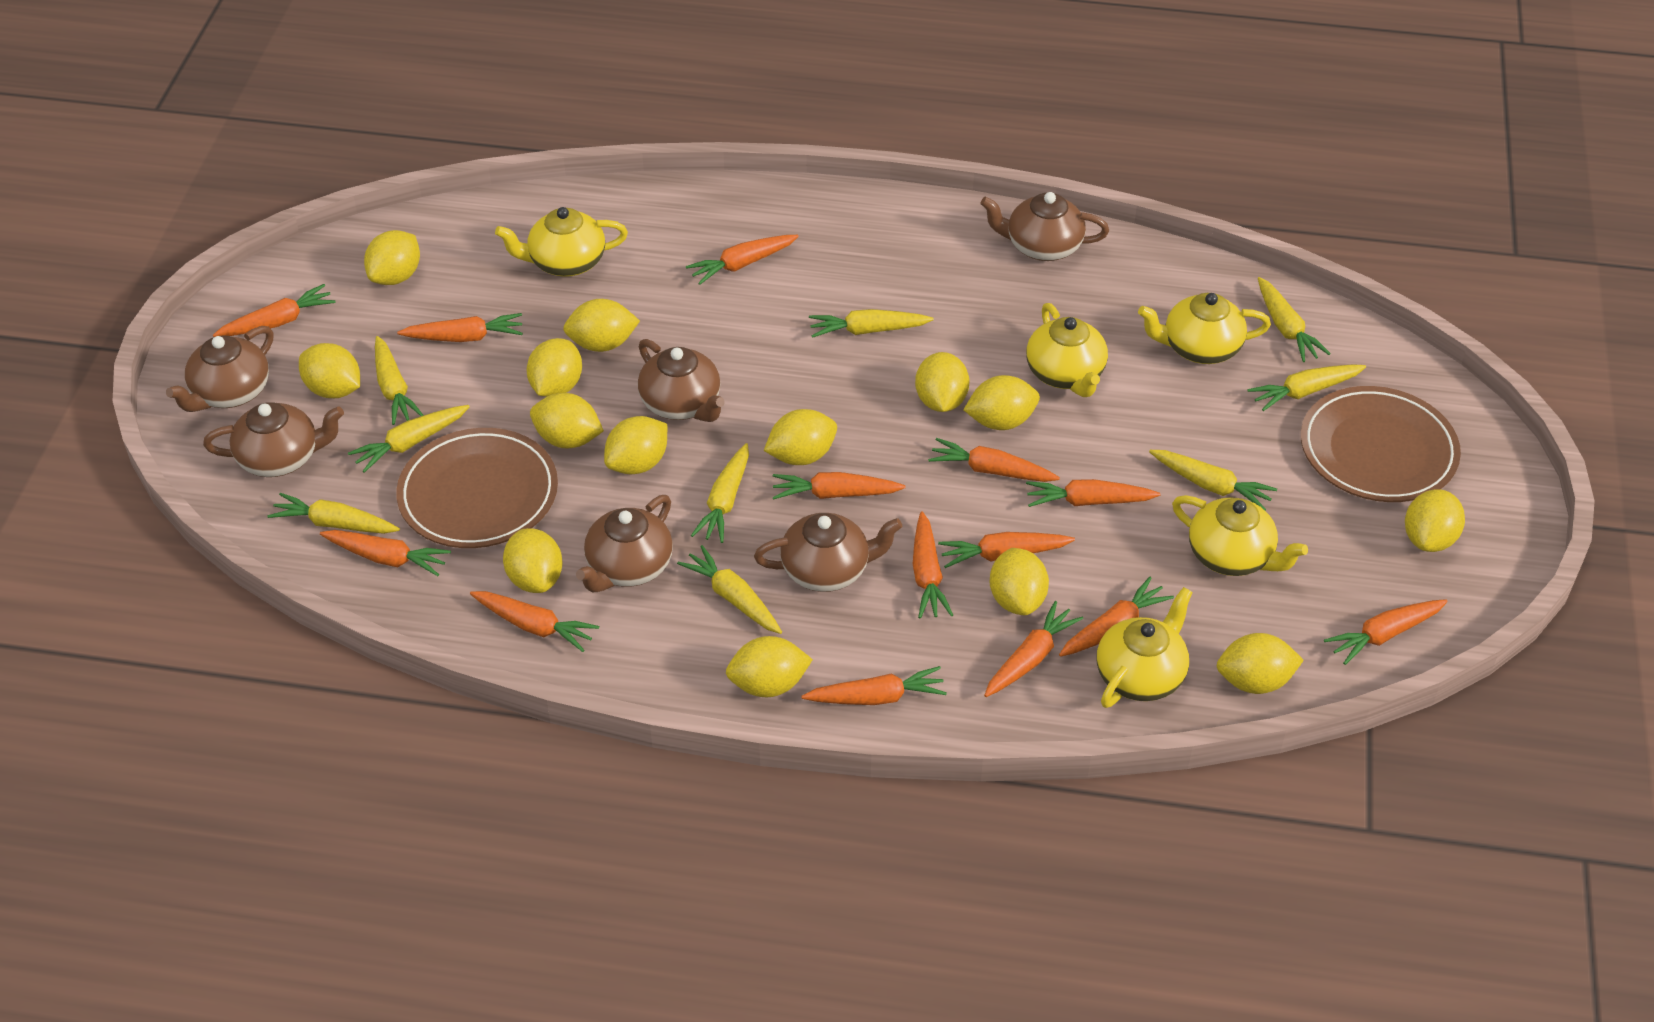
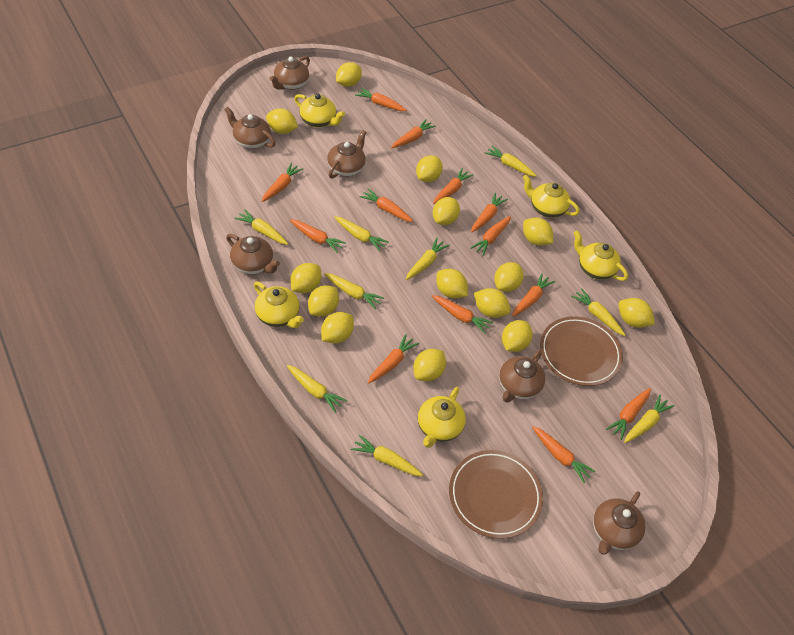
orange carrot: [213,284,336,337] [320,530,451,576] [397,313,523,342] [470,591,599,652] [686,235,799,285] [773,472,906,500] [801,666,947,705] [913,512,953,619] [928,438,1060,482] [938,532,1075,568] [984,601,1083,697] [1026,479,1160,507] [1059,577,1174,657] [1324,599,1448,665] = 14 -> [261,163,303,202] [290,219,346,253] [355,88,407,111] [359,188,413,222] [368,334,419,384] [391,119,436,148] [432,295,493,334] [433,168,474,204] [470,216,511,256] [471,193,508,232] [512,273,555,317] [532,426,596,483] [606,388,651,440] = 13

